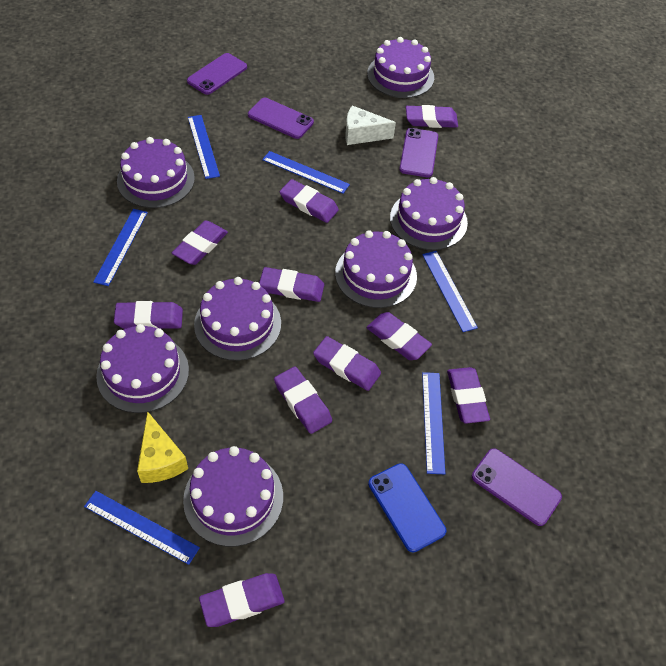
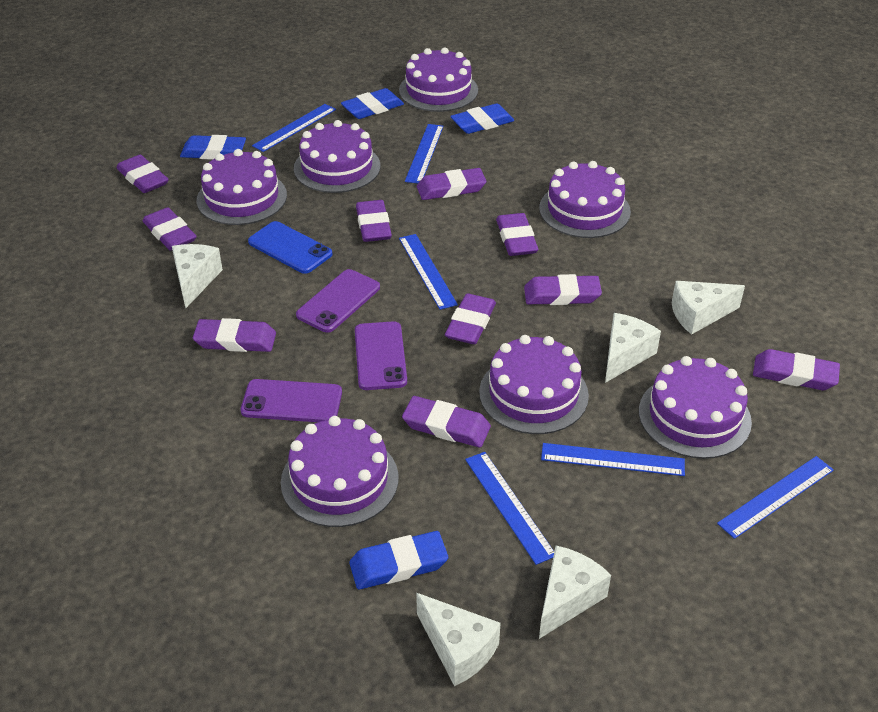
blue eraser: none = 0 -> [180,135,246,160] [341,88,404,119] [349,531,448,590] [450,104,515,134] = 4
purple phone: [187,53,247,95] [248,98,314,139] [399,128,438,177] [472,448,562,526] = 4 -> [241,379,342,422] [296,269,380,333] [355,321,407,390] = 3
white cheese: [345,105,396,145] = 1 -> [172,244,223,308] [416,593,501,686] [539,546,611,639] [605,313,661,383] [672,281,745,335] = 5
yellow cheese: [137,411,188,483] = 1 -> none = 0

